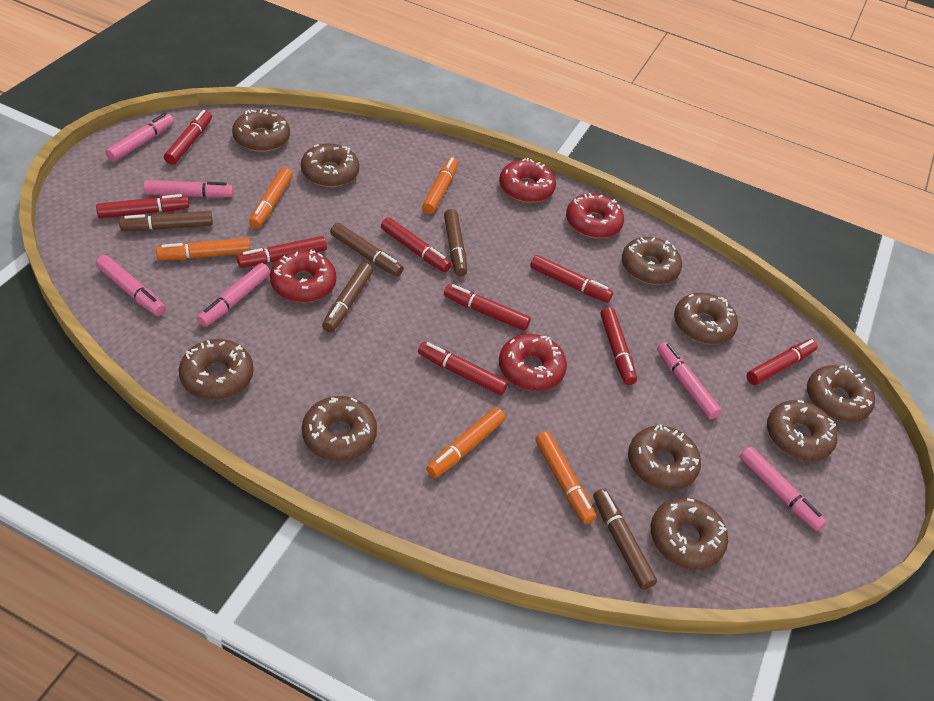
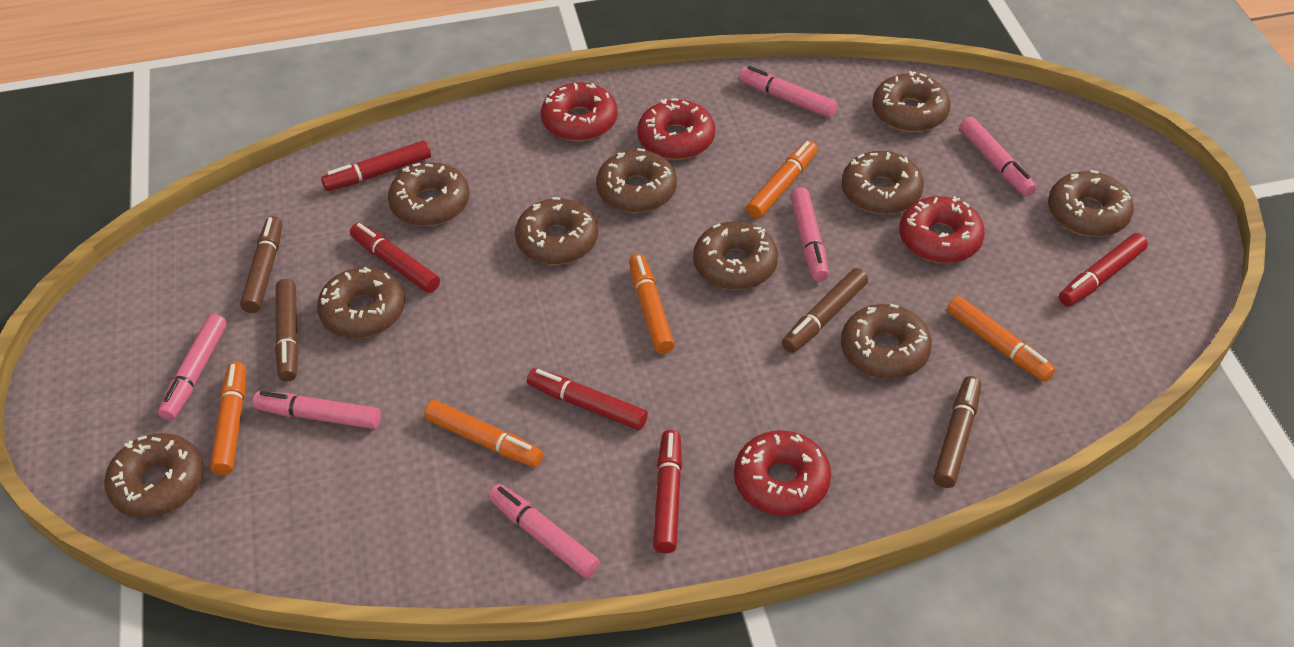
brown marker: [119,211,213,231] [322,263,373,332] [330,223,404,276] [444,209,467,276] [593,489,657,590] = 5 -> [240,216,283,313] [275,279,299,382] [782,268,868,353] [933,376,981,488] = 4
red marker: [96,194,189,218] [164,110,212,165] [237,236,327,268] [381,217,452,272] [418,342,508,396] [444,284,531,331] [530,255,613,303] [600,307,637,385] [747,339,818,385] = 9 -> [321,140,431,191] [350,223,440,293] [527,368,648,430] [653,430,682,553] [1059,233,1148,307] = 5

